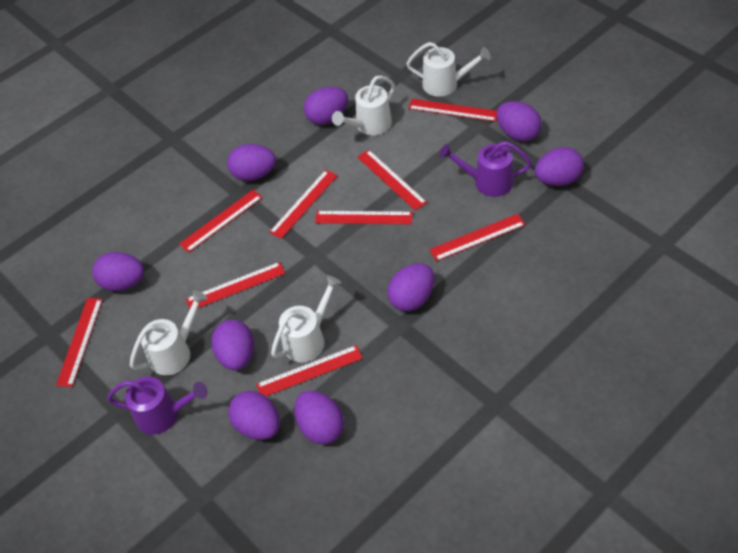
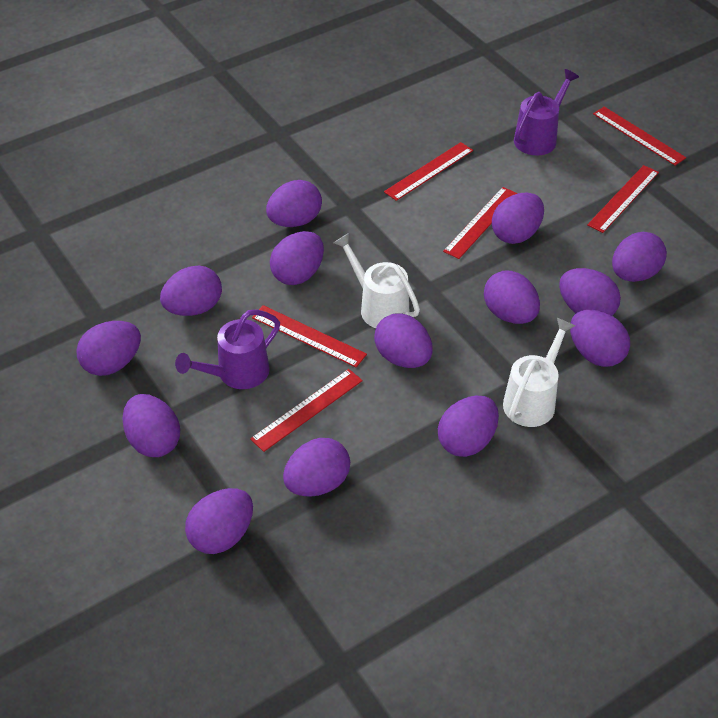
purple egg: [92,252,144,291] [211,320,254,370] [227,144,276,181] [228,391,280,440] [294,390,344,444] [304,87,348,125] [387,263,434,311] [497,101,542,141] [535,147,584,186] = 9 -> [76,321,141,376] [122,394,180,457] [160,265,222,316] [185,488,253,554] [266,180,322,227] [270,231,324,285] [283,438,350,497] [374,313,433,368] [438,396,499,457] [484,271,540,324] [492,192,544,244] [559,268,621,316] [570,310,630,367] [612,232,667,282] = 14
red ruler: [56,298,103,387] [179,190,263,253] [186,262,285,309] [256,345,363,396] [269,170,338,239] [315,211,413,224] [357,150,427,211] [408,99,497,122] [429,214,526,261] = 9 -> [250,369,363,452] [252,305,367,368] [384,142,473,201] [443,187,518,259] [587,165,659,233] [593,107,686,166] = 6
white watering can: [130,290,207,376] [271,275,342,362] [332,75,395,135] [406,42,491,97] = 4 -> [333,233,420,328] [503,318,575,427] = 2

